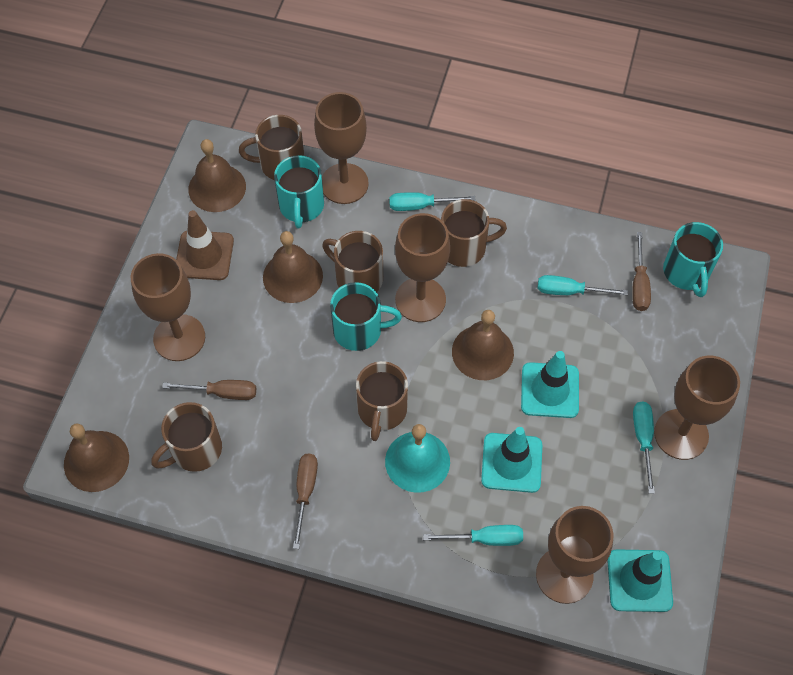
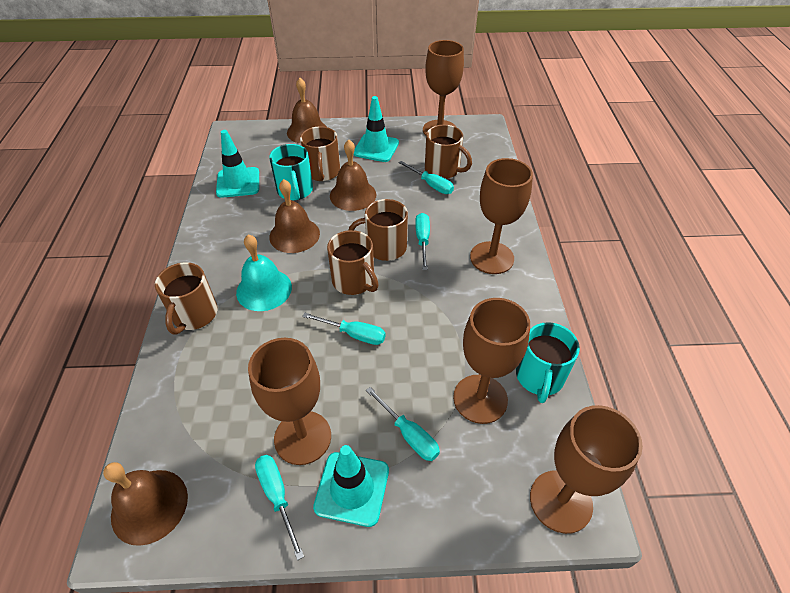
brown screwdriver: [162,380,256,400] [293,454,318,549] [632,232,651,311] = 3 -> none = 0
brown traffic cone: [176,210,234,280] = 1 -> none = 0
turquoise mug: [274,155,324,228] [330,282,402,351] [663,222,723,297] = 3 -> [269,144,313,200] [516,322,580,403] = 2
turquoise screwdriver: [389,192,476,211] [423,525,523,546] [538,275,628,295] [633,401,655,494] = 4 -> [255,455,304,560] [302,313,386,345] [366,387,440,461] [399,161,454,194] [415,213,430,270] = 5

